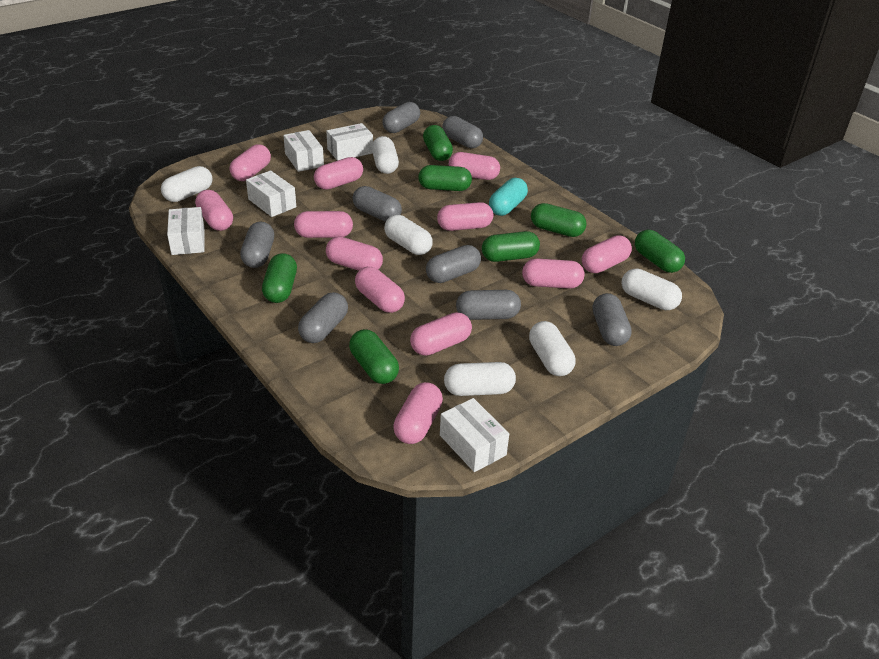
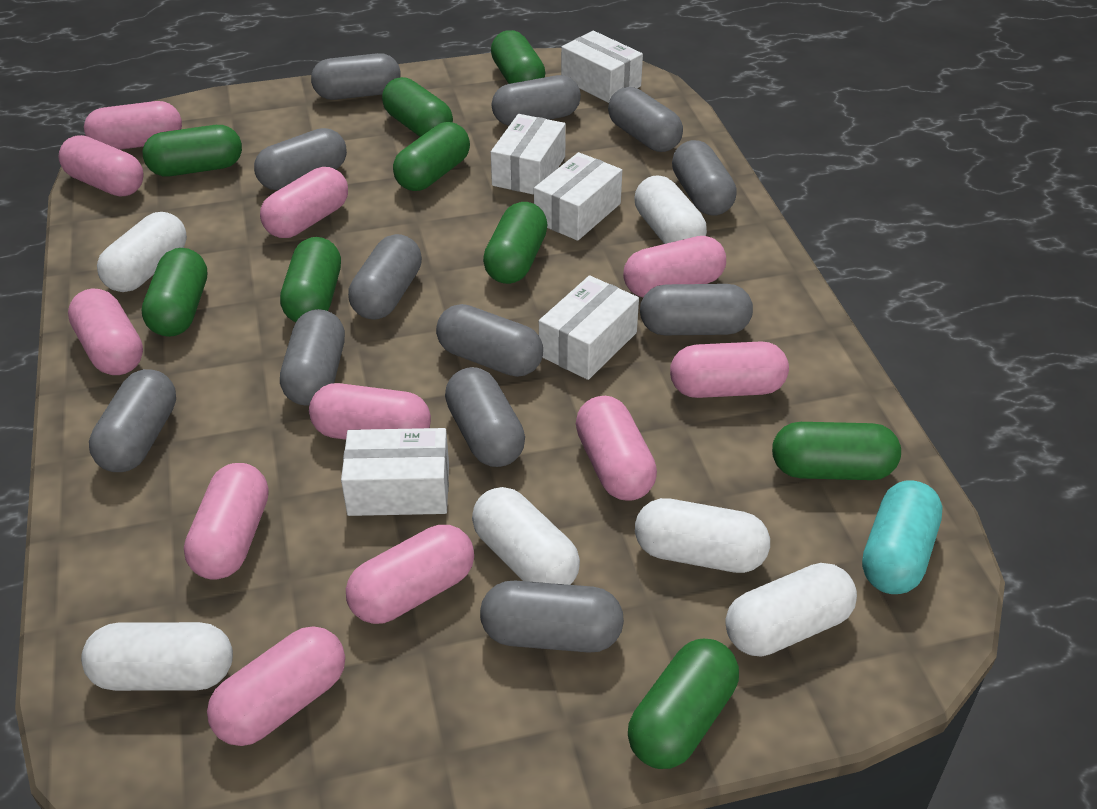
green capsule: [262,253,297,303] [349,329,399,384] [418,165,472,191] [423,125,453,161] [482,231,540,262] [531,203,587,237] [635,230,685,273] = 7 -> [142,125,242,176] [142,248,207,337] [280,237,341,322] [382,77,453,137] [393,122,470,191] [483,202,548,284] [491,30,545,84] [628,639,739,769] [772,422,901,480] = 9
grey capsule: [240,222,274,268] [298,292,348,343] [353,186,402,222] [382,102,420,133] [426,245,481,283] [442,116,483,149] [456,290,521,320] [593,293,632,346] = 8 -> [89,369,176,472] [254,128,347,190] [280,309,345,406] [311,53,401,100] [348,234,422,320] [436,304,543,377] [445,367,525,467] [480,581,624,653] [492,75,581,126] [608,87,683,152] [640,284,753,335] [672,140,737,216] = 12
pink capsule: [195,190,233,231] [230,144,271,181] [294,211,353,238] [314,157,363,190] [326,237,383,271] [355,267,405,313] [393,382,443,444] [410,312,472,356] [437,202,493,231] [449,152,500,180] [522,259,584,289] [582,235,632,273] = 12 -> [59,135,144,197] [68,289,143,375] [84,101,182,150] [184,463,268,580] [207,627,345,746] [260,167,348,238] [309,383,431,440] [346,525,474,624] [576,396,657,501] [623,236,726,297] [670,341,789,398] = 11

